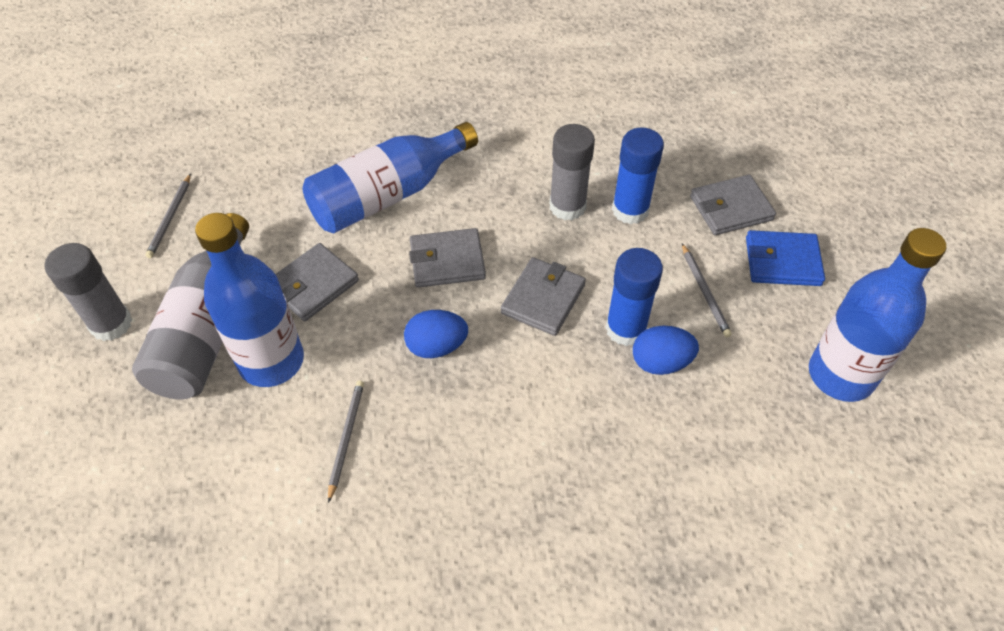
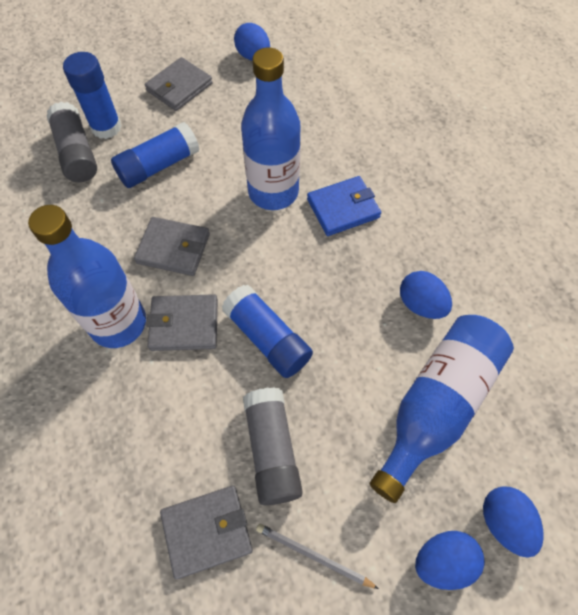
blue egg: [404,310,468,358] [633,326,699,375] = 2 -> [234,23,270,61] [400,271,452,319] [415,531,485,590] [483,486,544,558] = 4
blue glue stick: [605,248,663,346] [612,128,664,224] = 2 -> [63,52,122,139] [111,122,199,188] [222,285,313,378] = 3
grey bottle: [132,213,249,399] = 1 -> none = 0
grey pencil: [145,173,191,258] [328,381,364,503] [682,243,732,337] = 3 -> [256,523,379,589] = 1

